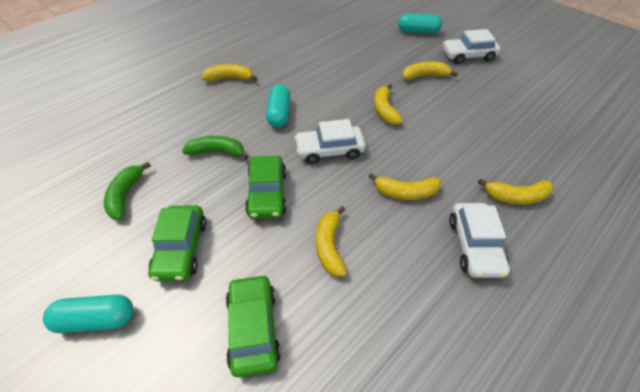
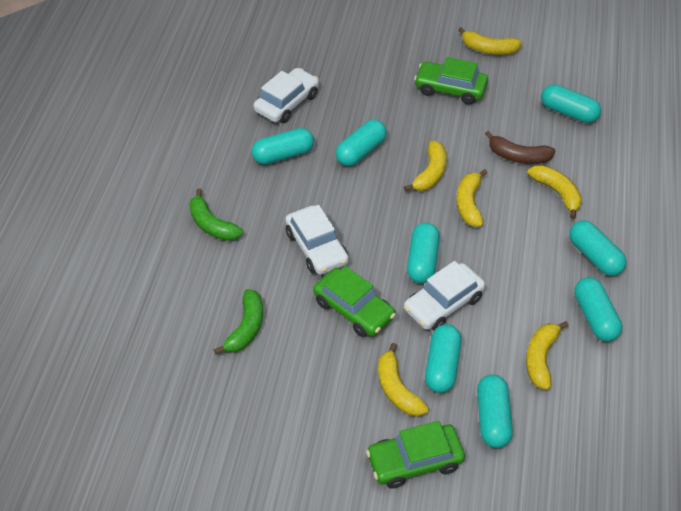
brown banana: none = 0 -> [485,131,555,164] = 1
turquoise capsule: [43,295,133,333] [266,84,291,128] [398,14,442,34] = 3 -> [252,128,314,164] [336,120,387,166] [407,223,440,283] [425,324,461,393] [477,374,513,448] [541,84,601,123] [569,220,627,276] [574,277,622,342] = 8

